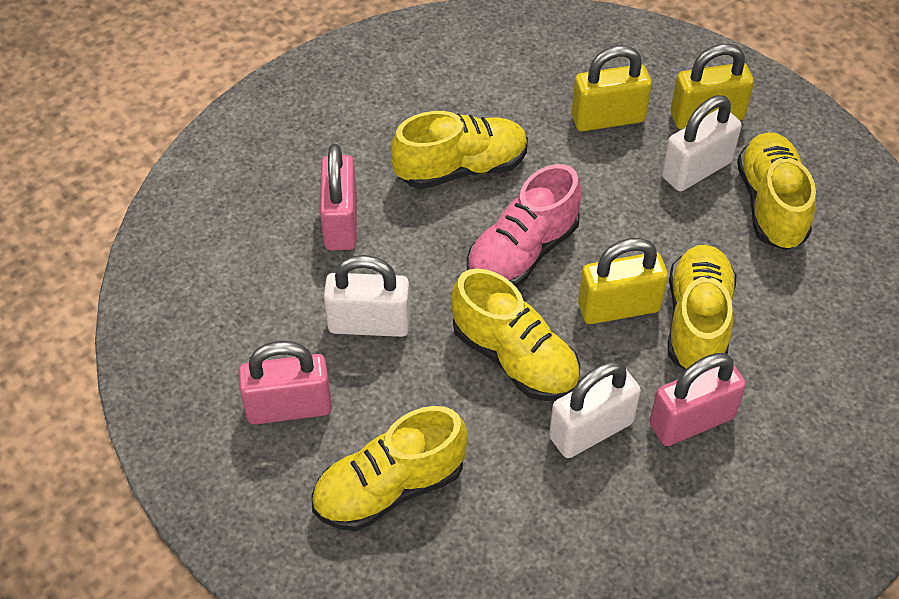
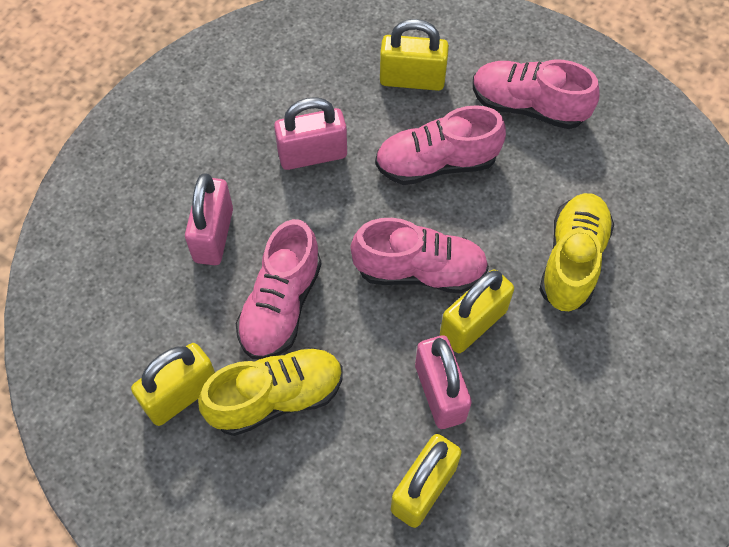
pink shoe: [467,164,582,288] = 1 -> [235,219,322,359] [350,218,489,293] [375,105,506,185] [473,60,599,129] = 4
white padlock: [324,255,411,337] [549,361,641,458] [662,95,742,191] = 3 -> none = 0
yellow padlock: [571,46,652,131] [578,238,668,324] [671,44,754,129] = 3 -> [131,343,215,426] [380,19,449,91] [391,434,462,528] [440,270,514,353] = 4
yellow shoe: [312,406,468,531] [391,111,528,189] [451,268,580,401] [668,245,737,370] [737,132,816,250] = 5 -> [198,347,343,436] [540,193,614,311] = 2

